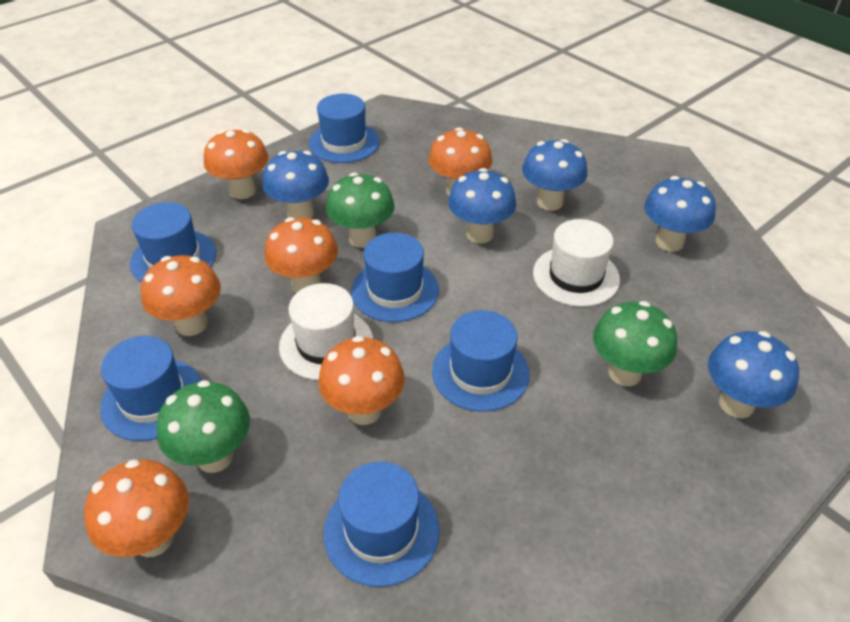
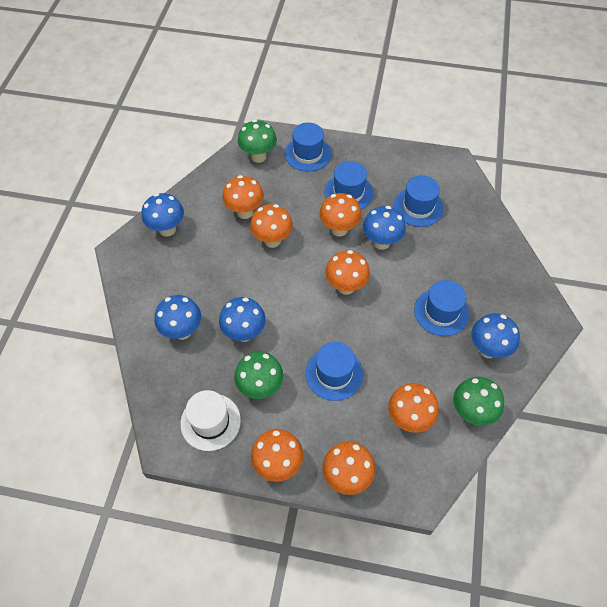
blue hat: [100,336,202,441] [130,202,216,282] [309,94,380,163] [324,462,440,587] [351,233,439,322] [432,310,530,412] = 6 -> [285,123,331,171] [305,342,363,401] [324,161,373,209] [394,175,443,227] [414,280,469,336] = 5
orange mushroom: [84,459,189,557] [141,255,221,336] [204,129,268,199] [264,217,338,293] [318,336,405,425] [428,127,492,196] = 6 -> [222,175,264,219] [250,204,293,248] [251,429,303,482] [319,193,362,237] [322,441,375,495] [325,250,370,295] [388,383,439,433] = 7
white hat: [279,283,373,380] [533,219,620,307] = 2 -> [180,390,241,451] = 1

